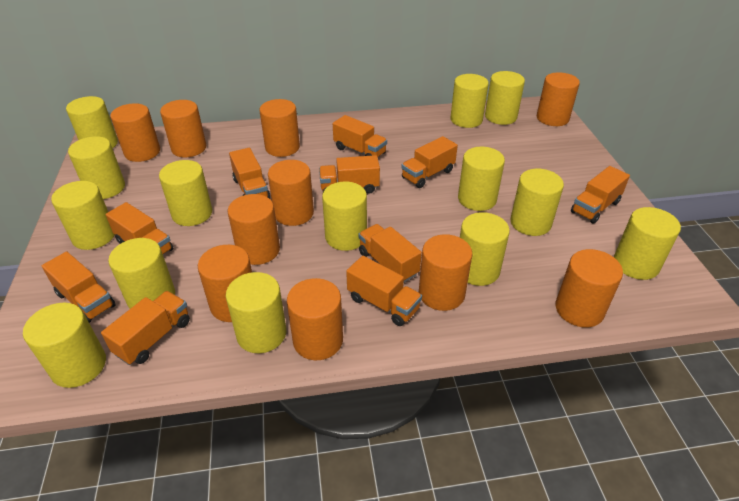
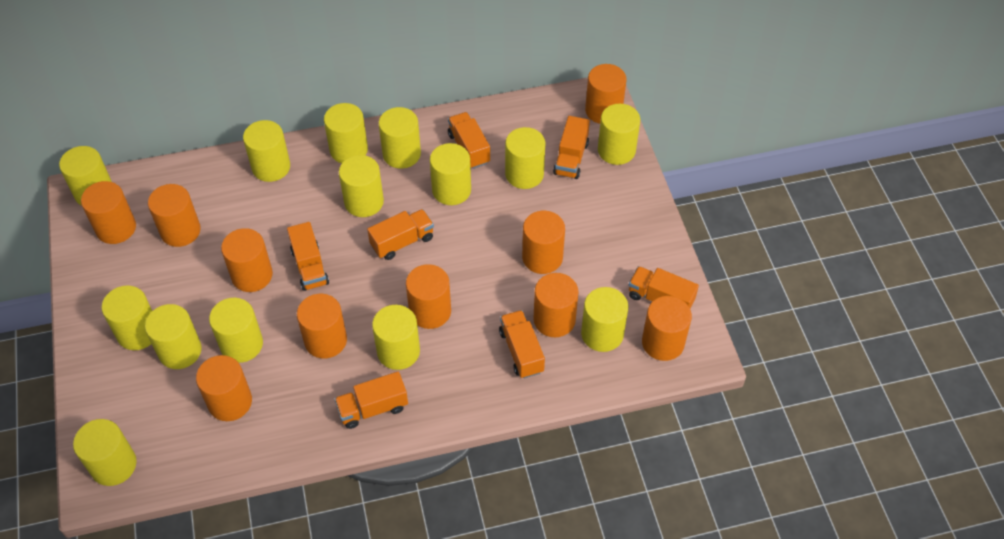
orange truck: [42,252,116,323] [101,291,190,365] [105,202,173,255] [229,148,270,199] [319,155,380,194] [333,115,387,157] [346,256,422,326] [359,224,422,283] [401,136,458,188] [571,166,630,223] = 10 -> [287,222,329,291] [334,372,408,429] [367,209,434,260] [448,112,490,169] [499,310,545,379] [553,116,590,179] [629,266,699,309] = 7

